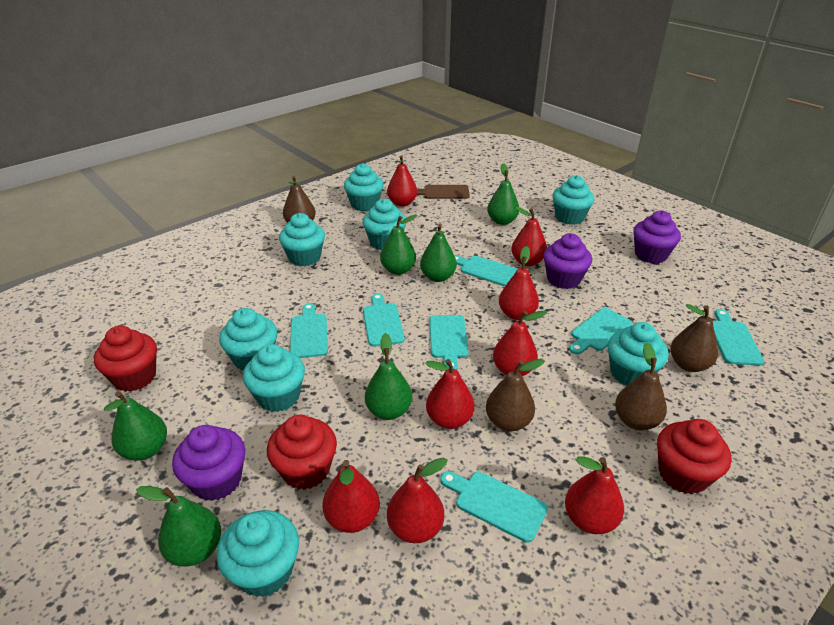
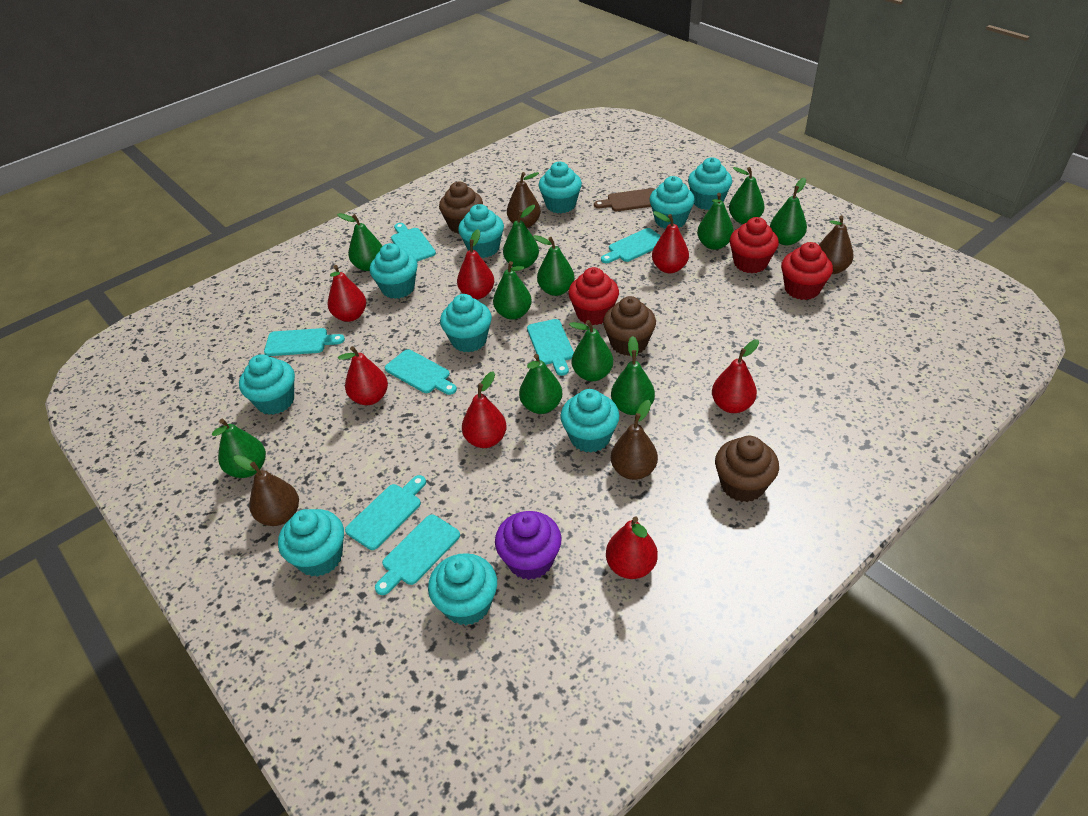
brown cupcake: none = 0 -> [439,182,483,234] [603,296,656,356] [715,436,779,502] = 3
green pear: [104,391,167,461] [136,486,221,567] [365,333,412,420] [380,214,417,275] [420,224,457,282] [487,163,519,225] = 6 -> [212,419,266,478] [337,213,382,271] [493,261,532,320] [503,205,539,269] [519,354,562,414] [533,235,574,296] [569,320,613,381] [611,336,655,415] [697,193,734,250] [729,167,765,224] [770,178,807,245] = 11
purple cupcake: [172,425,246,501] [543,233,592,289] [633,210,681,264] = 3 -> [495,511,562,580] = 1
red pear: [323,460,380,533] [387,155,417,207] [387,458,447,543] [425,359,475,429] [493,311,547,376] [499,246,539,320] [511,206,547,266] [565,456,624,534] = 8 -> [328,265,366,322] [338,346,388,405] [457,229,494,299] [462,371,507,448] [606,516,658,579] [652,211,689,273] [712,339,759,413] = 7
turquoise cupcake: [217,510,299,597] [219,308,277,371] [243,344,305,412] [279,213,325,266] [344,163,384,211] [363,199,406,250] [552,175,594,225] [608,322,669,385] = 8 -> [239,354,295,415] [278,509,344,577] [370,243,418,299] [428,553,497,625] [440,294,492,352] [458,204,504,258] [539,162,582,213] [560,389,619,453] [649,176,695,229] [688,158,732,210] = 10

